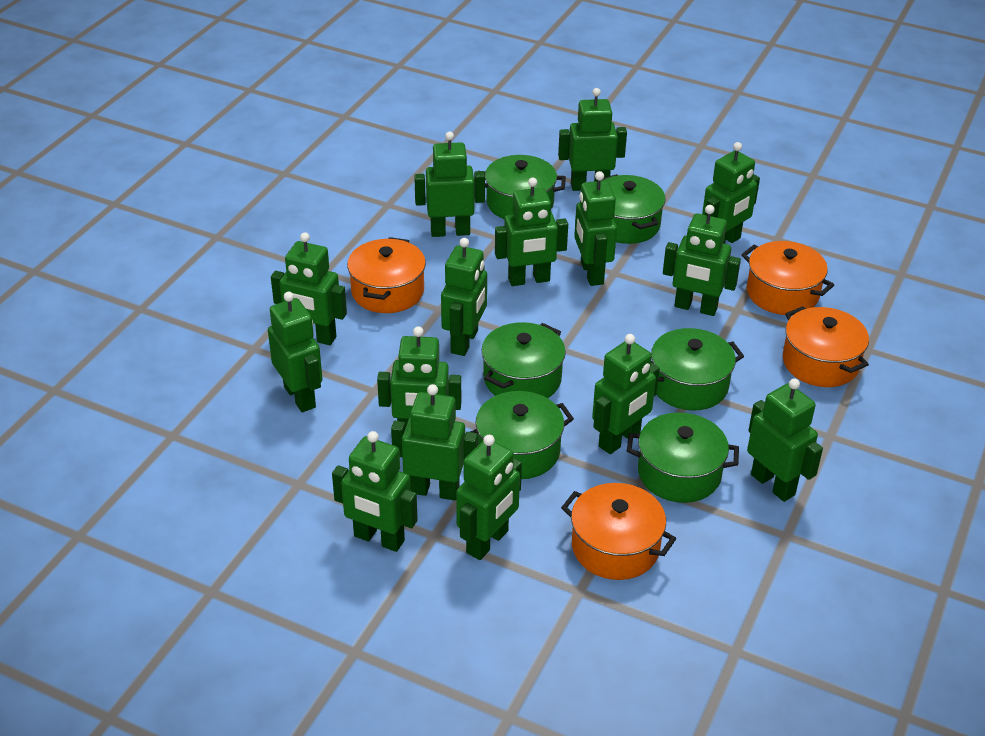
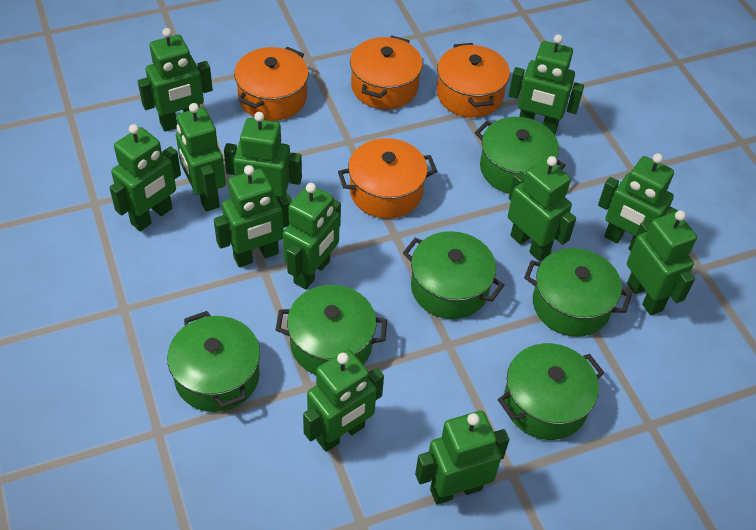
green robot: [268,291,323,412] [271,232,347,345] [332,431,418,552] [377,326,461,425] [391,384,478,500] [414,131,485,237] [441,238,487,356] [456,435,522,560] [495,178,568,286] [558,88,627,191] [574,171,617,286] [592,334,660,454] [663,205,741,316] [702,142,760,244] [747,378,823,502] = 15 -> [109,124,181,231] [138,28,213,132] [176,103,226,211] [214,165,292,267] [224,112,302,201] [283,183,341,289] [303,349,384,452] [415,411,509,504] [508,156,576,261] [509,34,584,135] [598,153,679,251] [627,210,697,315] = 12

